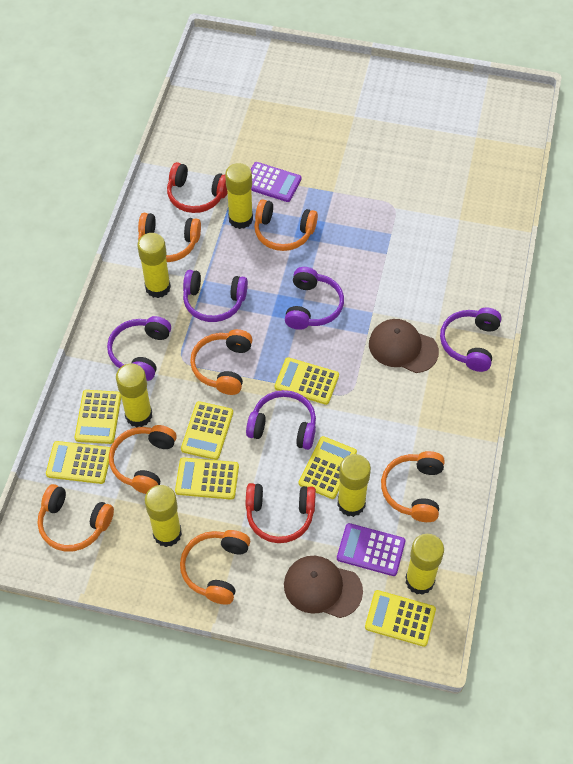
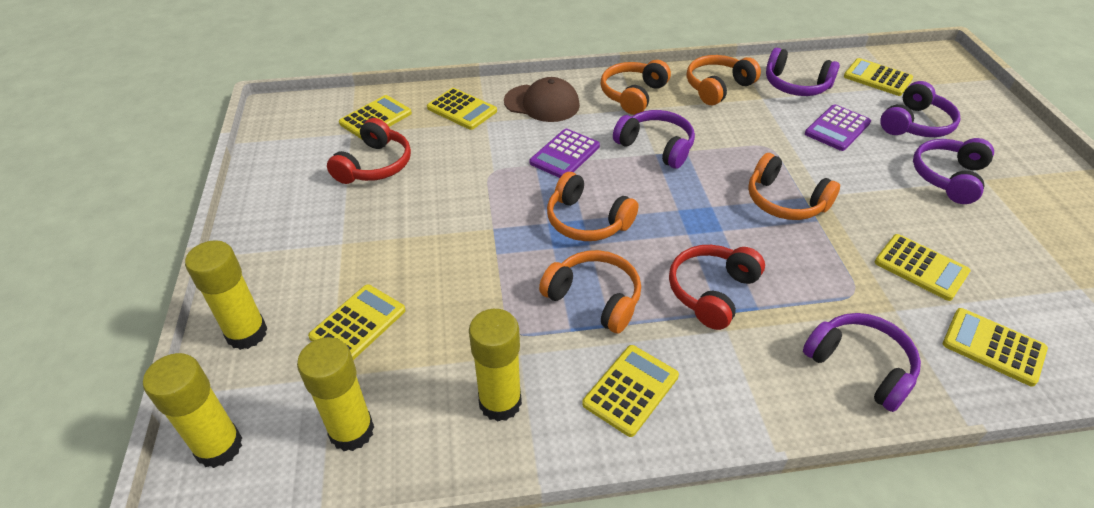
brown cap: [284,556,363,618] [369,319,439,373] = 2 -> [504,77,580,122] = 1
orange headphones: [37,484,114,552] [109,425,177,494] [138,213,201,262] [180,530,250,605] [190,329,252,395] [254,199,318,251] [381,451,445,522] = 7 -> [539,250,641,334] [547,172,639,241] [601,60,671,115] [687,55,761,105] [748,153,840,220] = 5
yellow glue stick: [116,363,152,428] [137,233,171,298] [145,485,182,547] [225,163,253,229] [337,454,371,517] [405,534,444,595] = 6 -> [143,353,242,468] [185,240,267,350] [297,337,374,451] [469,309,522,422] = 4

